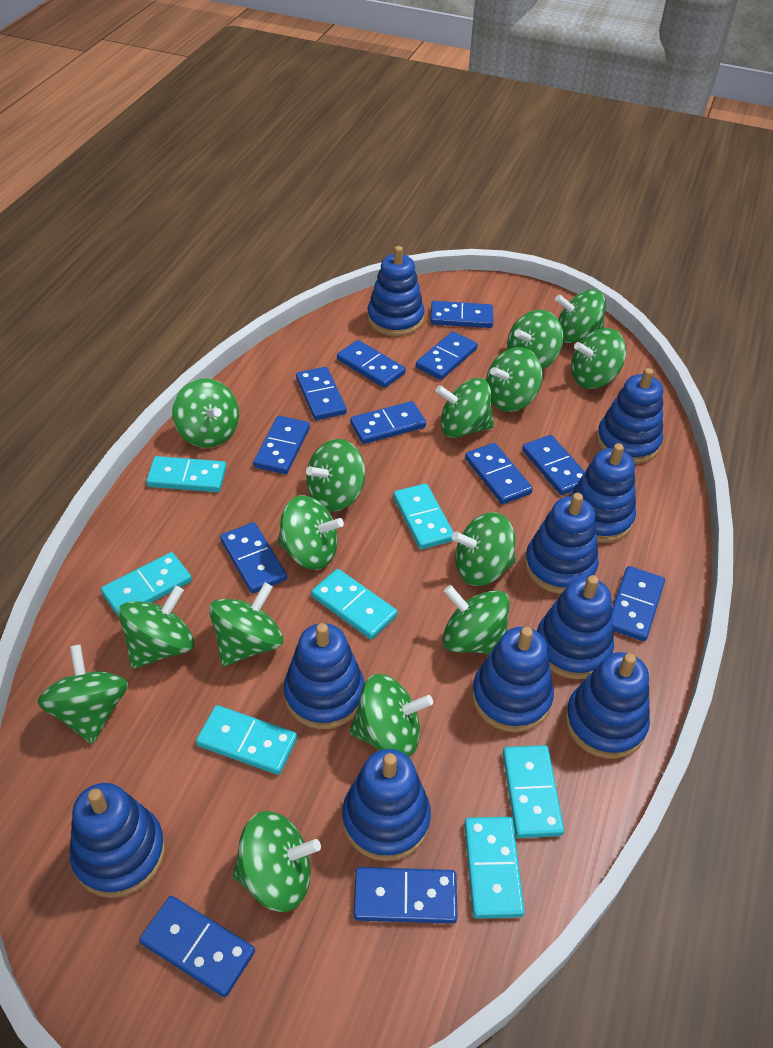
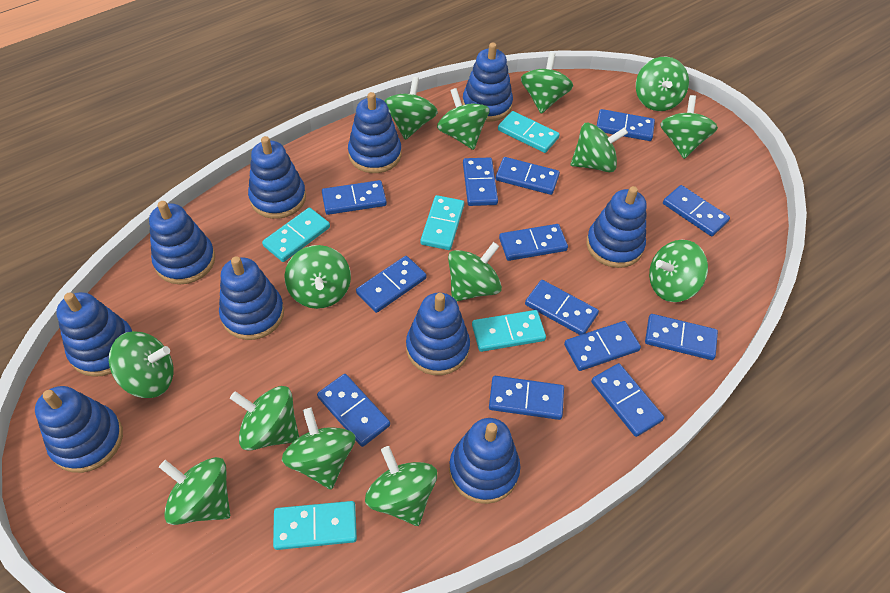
blue domino: [139,896,255,997] [220,522,287,594] [253,416,310,474] [296,367,347,420] [337,340,406,388] [350,401,426,444] [354,867,458,924] [416,331,478,380] [430,301,493,328] [465,443,533,504] [522,435,585,495] [612,566,665,641] = 12 -> [317,374,390,447] [322,180,387,215] [356,256,426,313] [463,158,498,206] [489,376,564,420] [496,157,560,195] [499,224,568,261] [525,280,599,335] [564,321,641,371] [591,363,664,437] [597,109,655,141] [645,314,718,360] [663,185,730,236] = 13
green spinning top: [37,644,128,744] [118,586,194,669] [172,379,239,448] [209,582,283,666] [233,811,321,912] [277,495,344,570] [306,439,365,511] [349,674,433,757] [435,378,494,438] [442,585,510,654] [452,512,516,586] [486,347,542,412] [507,310,564,370] [555,289,606,343] [571,328,626,389] = 15 -> [109,331,174,398] [159,457,230,525] [230,386,299,450] [282,408,355,490] [285,245,351,309] [365,446,437,526] [385,77,438,140] [437,88,489,150] [448,242,502,302] [521,53,573,114] [571,123,628,172] [636,57,689,111] [649,240,708,302] [660,95,718,159] = 14
turquoise domino: [101,552,192,617] [146,456,226,492] [196,705,297,775] [311,569,397,639] [393,483,454,549] [464,817,525,919] [503,745,564,838] = 7 -> [262,207,330,262] [273,501,357,550] [420,195,464,250] [472,310,546,352] [498,111,560,153] = 5

